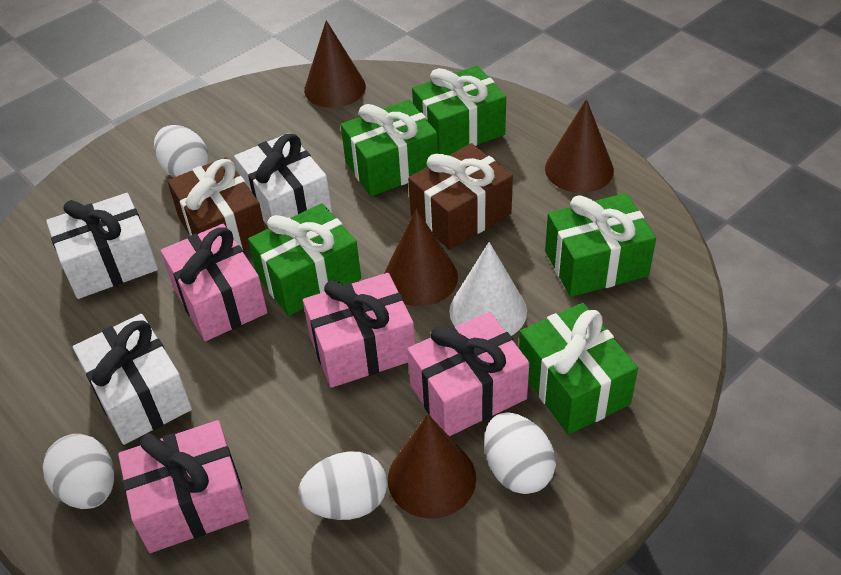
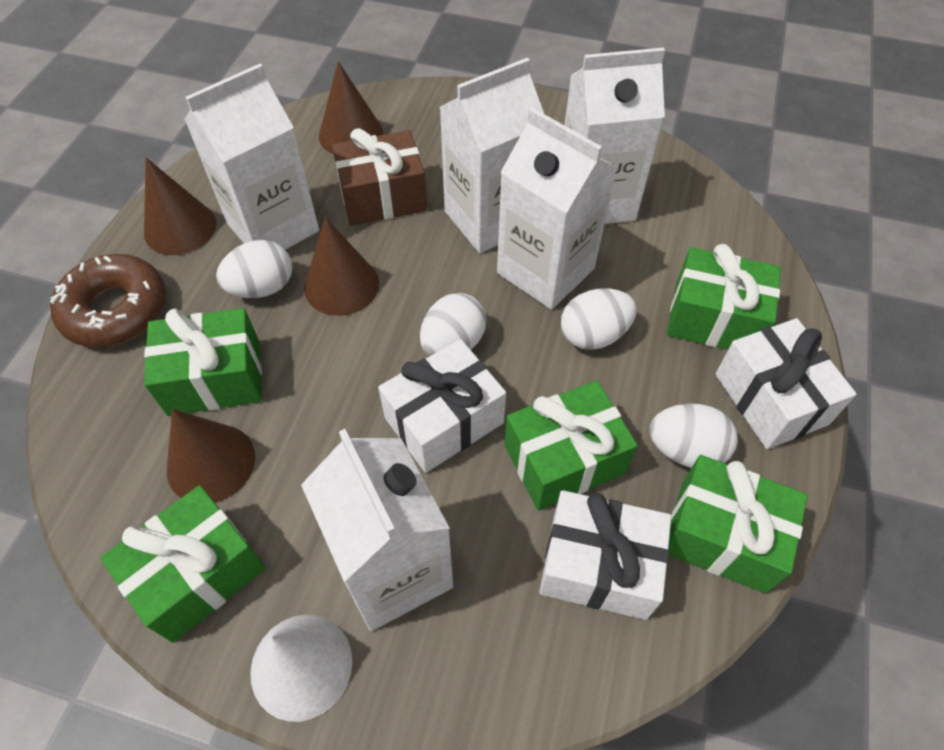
brown donut: none = 0 -> [50,254,166,347] = 1
brown gift: [167,157,265,251] [408,143,513,250] = 2 -> [332,128,427,226] = 1
pink gift: [118,420,249,553] [161,224,267,341] [303,273,415,388] [407,312,529,436] = 4 -> none = 0
white carton: none = 0 -> [184,63,319,250] [301,429,453,631] [440,58,544,253] [497,108,618,310] [564,47,665,224] = 5

